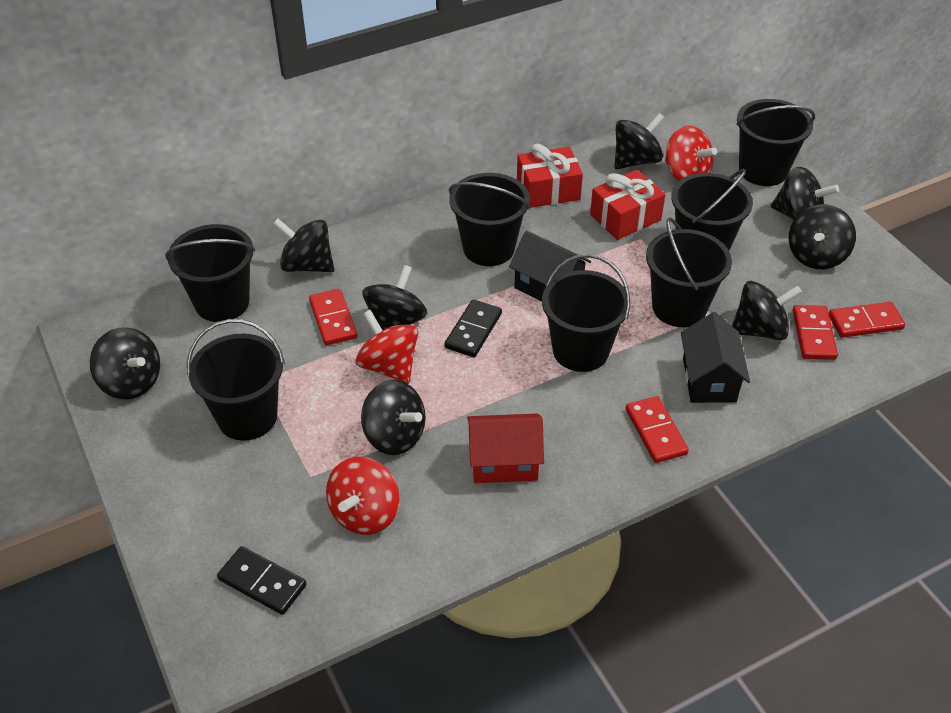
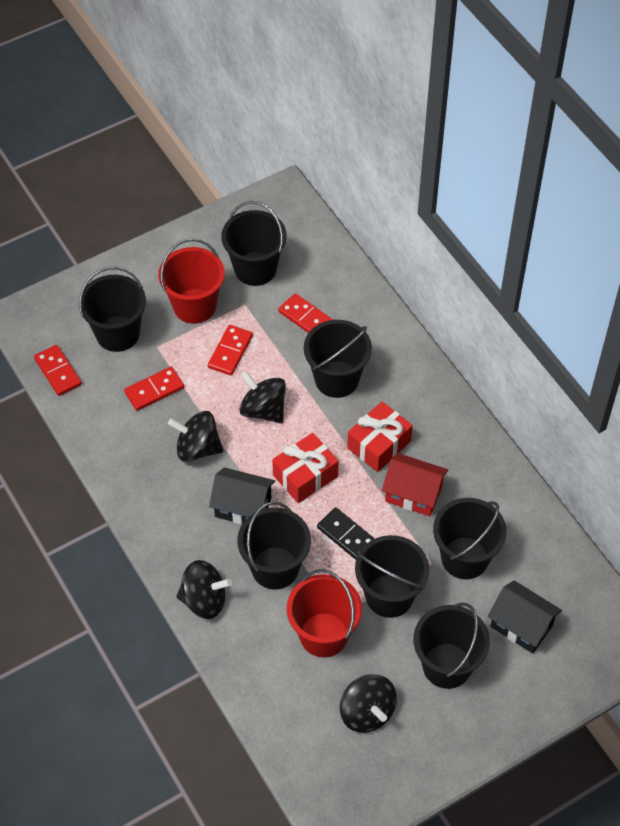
black domino: [217,546,306,615] [445,299,502,357] = 2 -> [317,507,375,560] = 1
black spinning top: [90,327,160,400] [273,218,334,272] [361,380,426,455] [362,265,427,330] [615,113,665,169] [732,281,802,340] [771,167,839,220] [789,204,856,269] = 8 -> [168,411,223,462] [177,560,232,619] [240,371,286,423] [340,674,397,733] = 4
red bucket: none = 0 -> [158,238,225,324] [287,569,362,658] = 2
red spinning top: [326,457,400,535] [356,310,418,384] [665,125,717,181] = 3 -> none = 0

